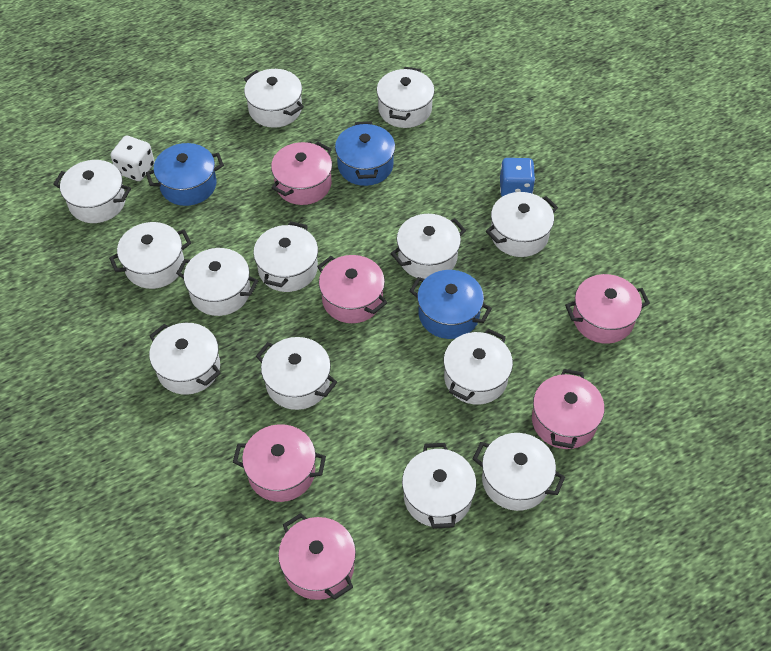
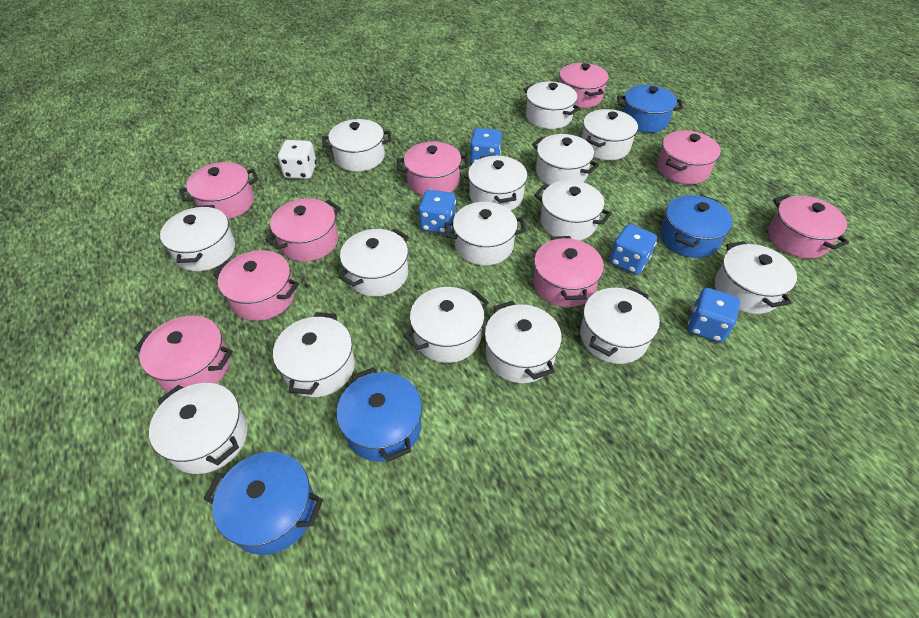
blue dice: [500,158,535,197] = 1 -> [419,190,456,234] [470,128,502,164] [609,224,657,275] [688,288,740,343] = 4
blue pot: [146,143,224,206] [335,121,395,186] [409,270,492,339] = 3 -> [204,452,323,555] [337,367,422,462] [617,85,683,133] [660,195,732,258] = 4
pink pot: [233,424,326,502] [271,142,332,205] [278,513,356,600] [317,255,387,323] [532,369,605,449] [565,274,650,344] = 6 -> [134,316,233,393] [179,162,258,219] [213,250,299,321] [265,198,341,262] [397,142,469,196] [533,236,604,307] [559,63,609,108] [657,130,721,184] [768,194,849,259] = 9
white pot: [53,160,131,223] [109,222,191,289] [149,323,221,395] [176,248,258,316] [244,69,304,128] [253,221,318,292] [256,337,337,410] [377,67,435,128] [391,214,466,279] [402,443,476,529] [444,329,513,405] [473,433,565,511] [486,192,558,257] = 13 -> [149,383,247,474] [160,205,235,271] [273,312,355,397] [322,119,391,172] [338,229,409,297] [404,287,489,363] [444,202,526,265] [468,154,527,211] [485,301,562,383] [523,82,581,129] [532,134,599,185] [534,180,612,240] [580,286,660,364] [582,109,638,160] [715,241,797,314] = 15

